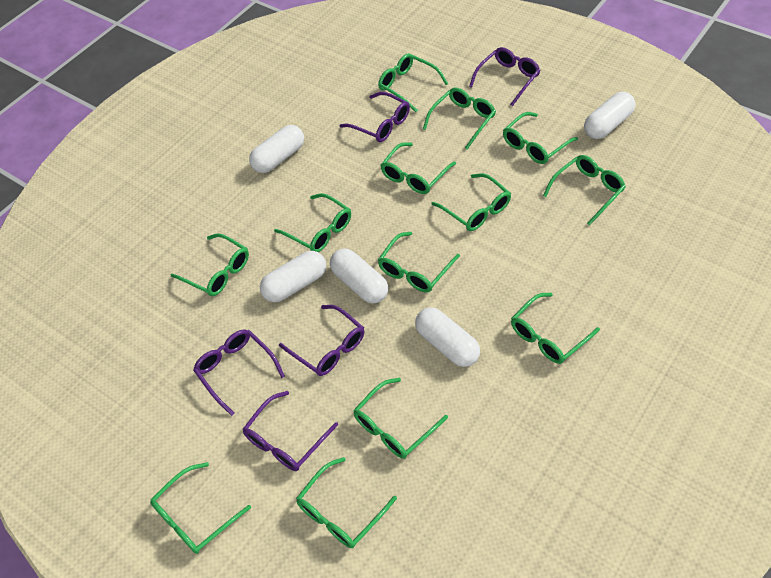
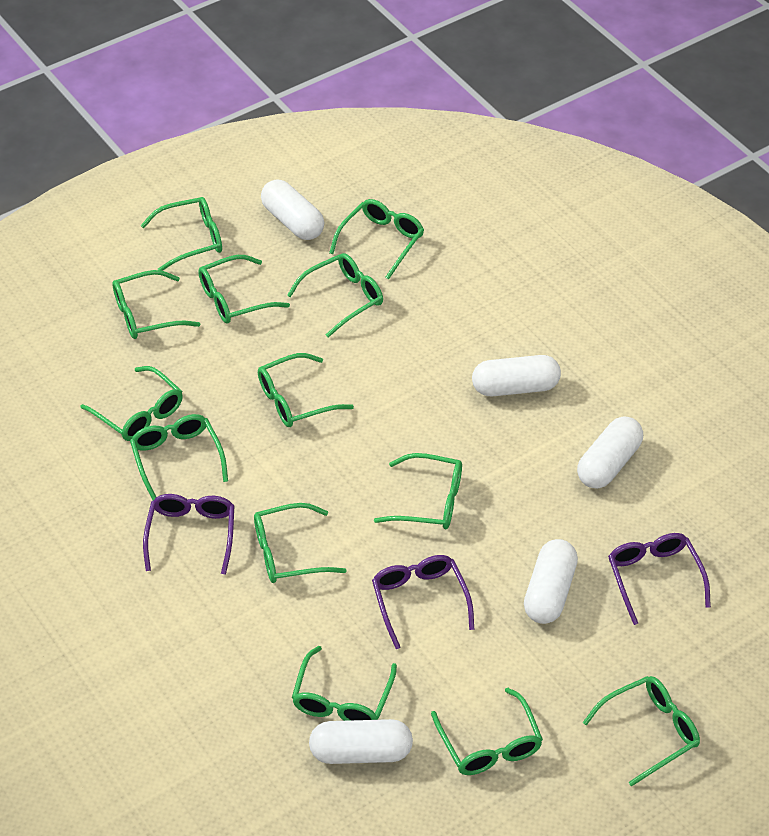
purple glasses: [193,329,285,416] [242,391,338,471] [279,305,364,376] [339,92,410,142] [469,47,541,106] = 5 -> [143,494,235,575] [372,555,475,649] [608,533,711,625] = 3

